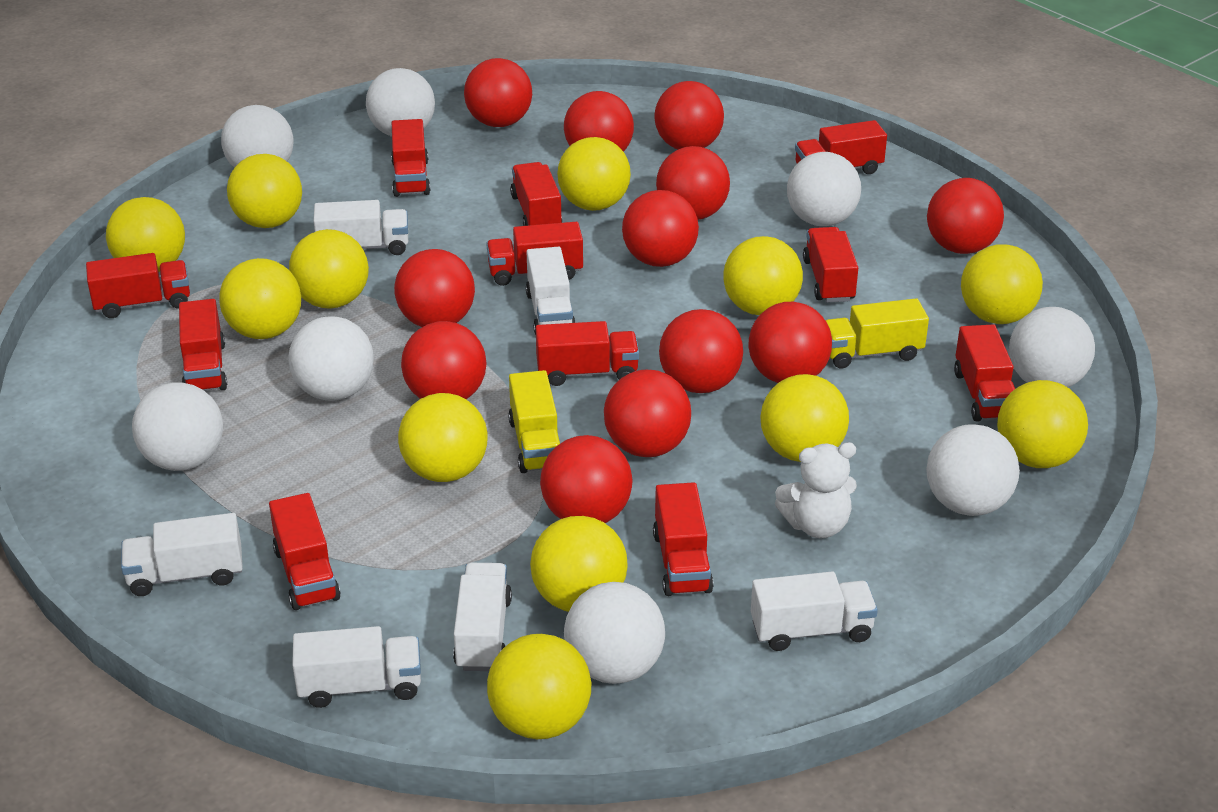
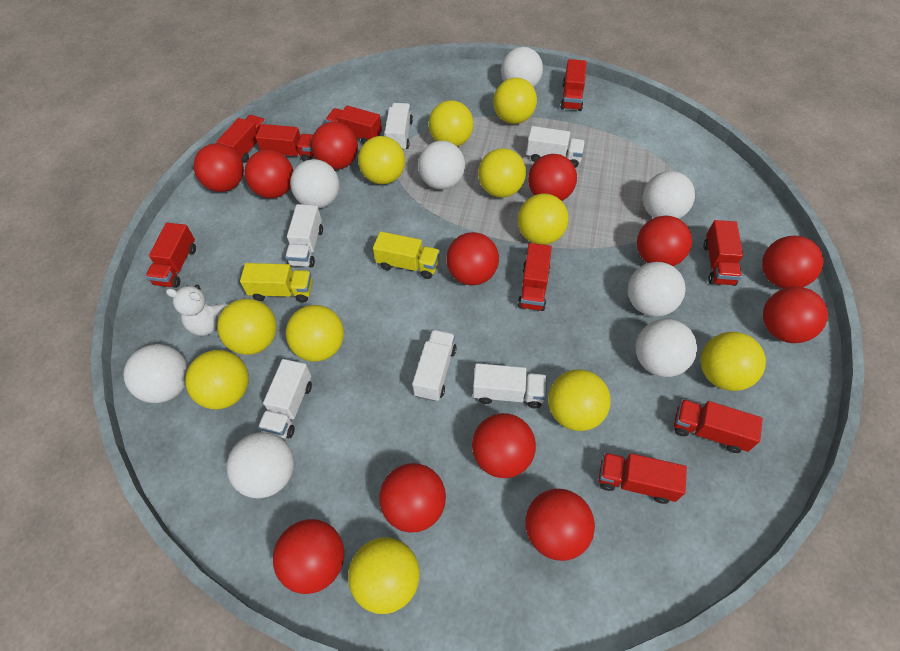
red truck: [86,253,190,318] [179,299,227,391] [269,493,341,610] [391,119,431,197] [486,222,583,286] [510,162,562,226] [536,321,639,386] [653,482,713,596] [795,120,887,174] [803,227,858,303] [954,324,1015,422] = 11 -> [146,223,196,288] [217,115,266,163] [256,124,314,161] [325,105,382,144] [518,243,552,311] [560,59,586,111] [599,453,687,504] [674,399,763,453] [703,220,743,286] = 9
yellow ball: [106,197,185,272] [219,258,301,339] [227,154,302,228] [289,229,369,309] [398,393,488,482] [487,634,591,739] [530,516,628,612] [557,137,631,211] [723,236,803,315] [760,374,849,462] [961,244,1043,324] [997,380,1088,468] = 12 -> [185,350,249,409] [217,299,277,355] [286,305,344,362] [348,537,420,614] [358,136,405,184] [429,100,473,147] [478,148,526,198] [493,78,537,124] [517,193,569,245] [548,369,611,431] [701,332,766,391] = 11

